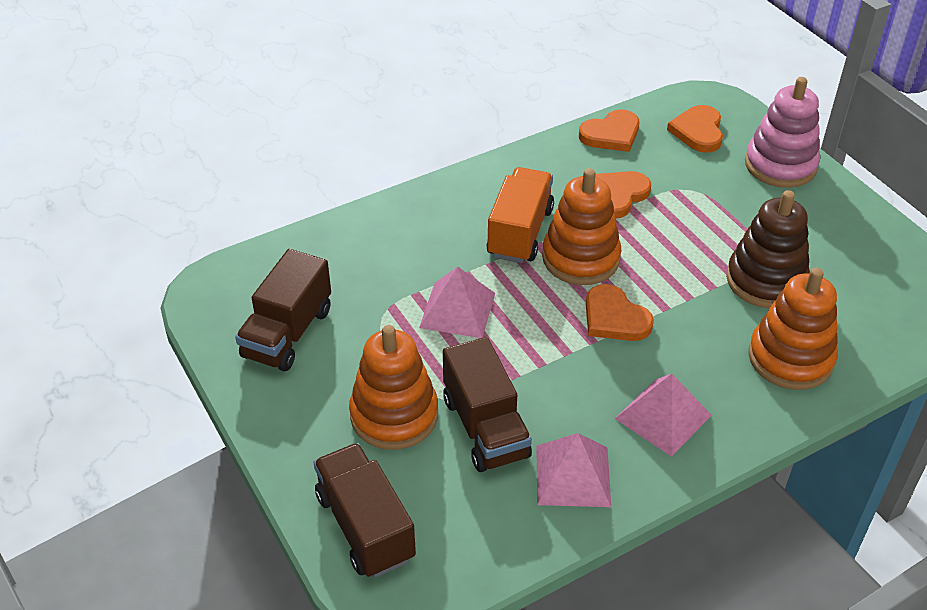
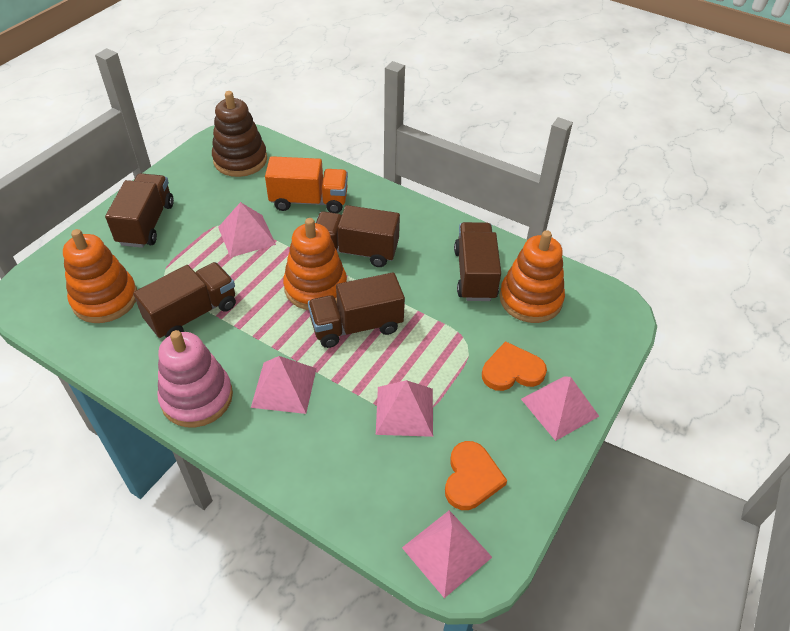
brown truck: [235,249,331,372] [313,443,416,578] [443,337,532,472] = 3 -> [105,173,174,248] [133,262,236,338] [308,272,405,348] [316,205,400,267] [454,222,501,301] = 5
orange heart: [579,109,639,152] [586,284,654,341] [595,171,651,219] [667,105,723,153] = 4 -> [445,441,507,510] [482,341,547,391] = 2
pink pyramid: [419,266,495,338] [537,433,611,507] [615,374,712,457] = 3 -> [218,202,276,257] [251,356,317,414] [376,380,433,437] [402,510,492,598] [521,376,599,441] = 5

